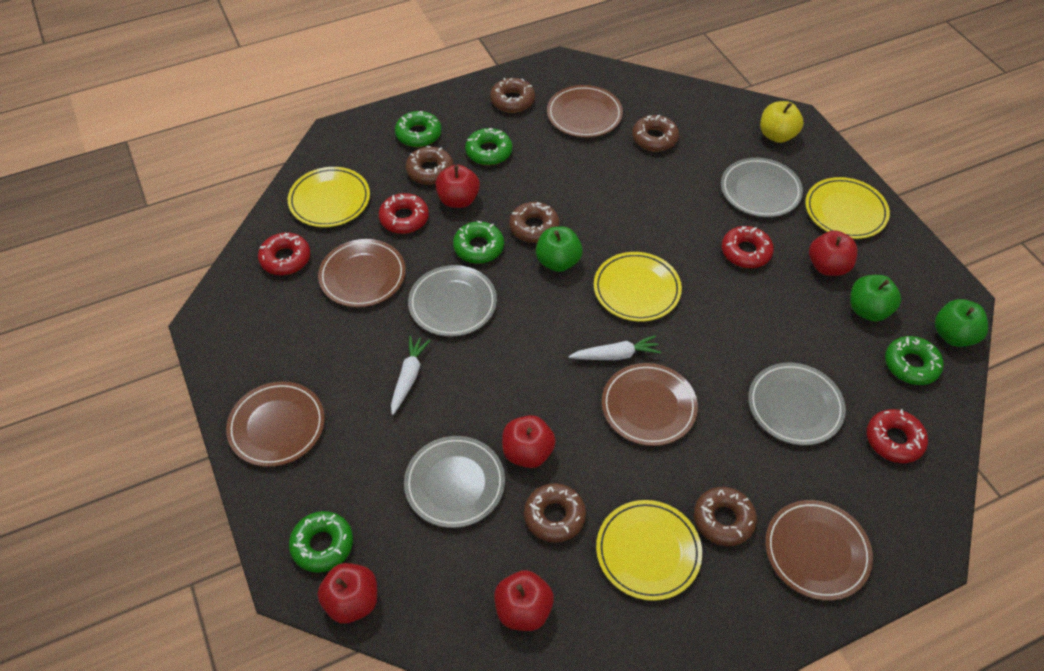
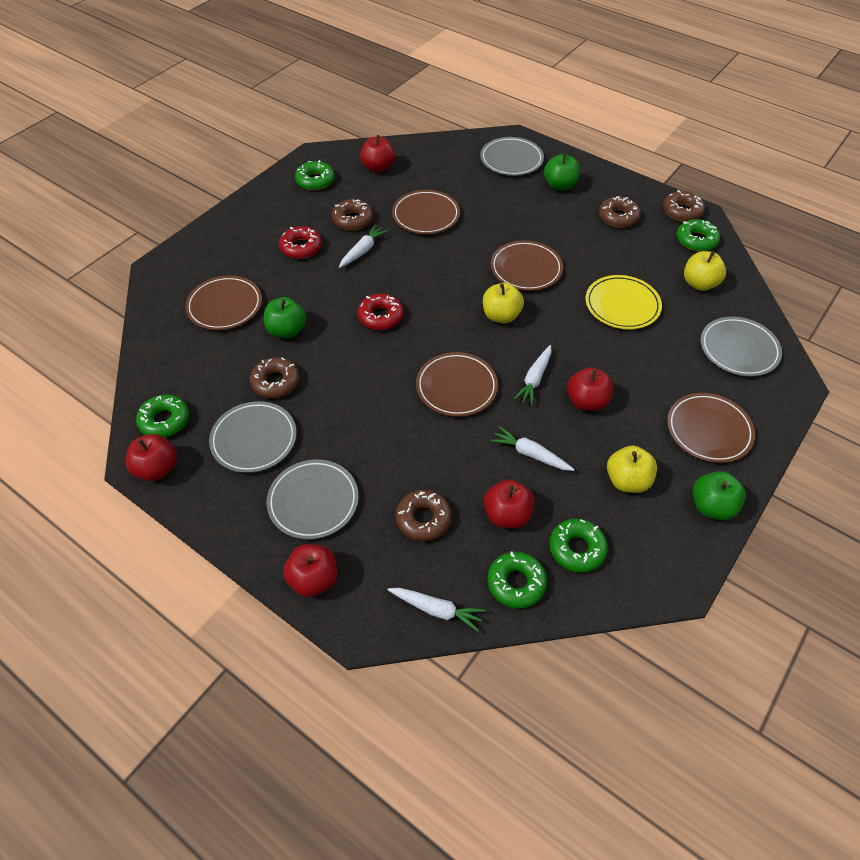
brown donut: [406,146,454,185] [490,78,535,113] [509,202,559,243] [524,483,586,543] [632,115,679,151] [694,487,757,546] = 6 -> [250,357,300,398] [332,199,373,230] [396,490,452,541] [599,196,641,228] [663,190,705,222] = 5
red donut: [258,233,311,275] [379,193,429,234] [722,226,774,268] [867,409,928,463] = 4 -> [279,226,322,259] [357,294,403,330] = 2
white carrot: [391,336,431,415] [569,335,661,360] = 2 -> [339,225,388,268] [388,588,486,632] [490,426,574,471] [514,345,552,406] = 4
yellow apple: [760,101,803,143] = 1 -> [483,283,524,323] [607,446,657,493] [684,251,726,291] = 3
yellow plate: [288,167,370,227] [594,252,682,322] [596,500,702,601] [805,177,890,239] = 4 -> [586,275,662,330] = 1

